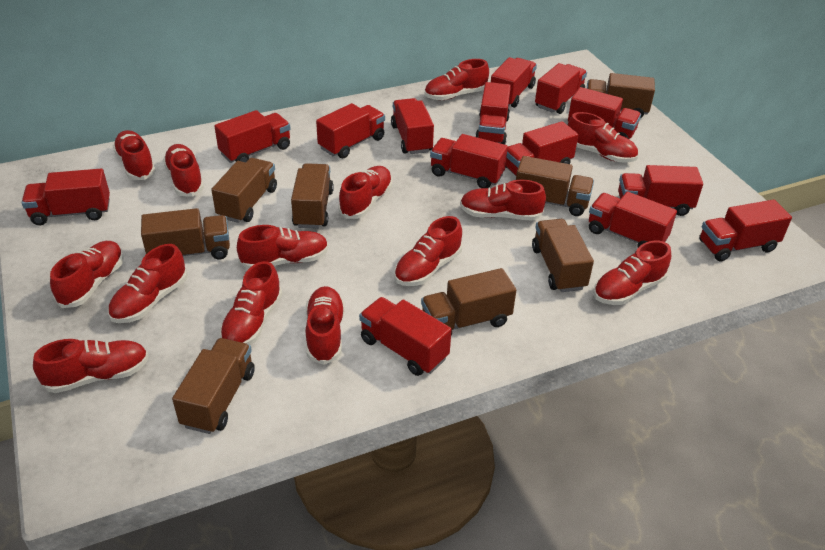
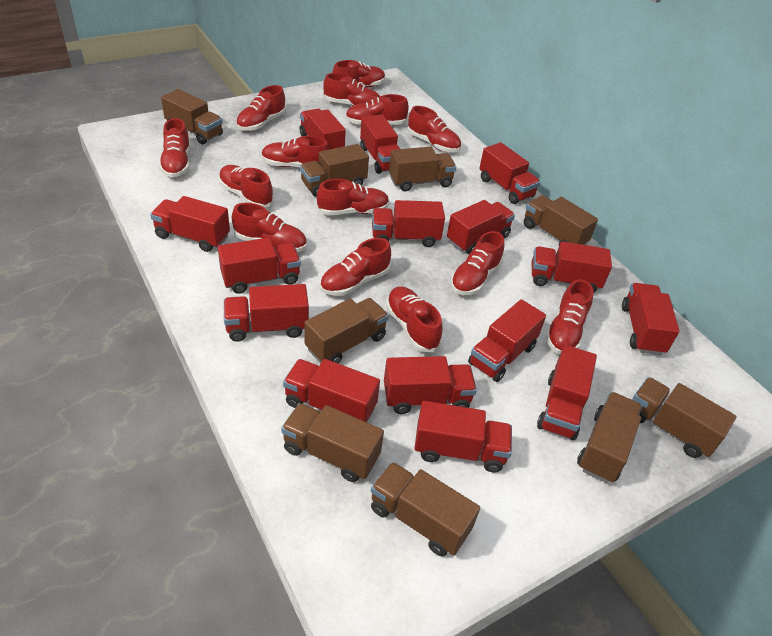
brown truck: [141,208,230,260] [172,338,255,434] [211,158,277,223] [291,163,334,229] [421,268,516,336] [516,156,594,216] [532,219,594,292] [587,73,655,118] = 8 -> [161,89,223,144] [281,403,384,482] [300,144,369,197] [305,298,389,363] [371,462,480,556] [389,147,456,191] [524,195,598,245] [577,392,642,483] [632,377,737,458] = 9
red truck: [22,169,110,225] [214,110,291,163] [316,103,385,158] [359,297,452,376] [391,98,434,154] [430,134,508,188] [475,82,511,145] [491,57,537,108] [505,121,578,176] [535,63,587,114] [568,87,641,139] [589,192,677,248] [618,165,703,216] [699,199,792,261] = 14 -> [150,196,230,252] [218,238,301,294] [224,284,309,342] [283,359,380,422] [299,109,346,149] [360,115,400,174] [372,200,445,247] [384,356,477,414] [414,401,512,473] [447,200,515,254] [468,299,546,382] [479,142,540,204] [532,241,612,293] [537,345,597,440] [622,283,680,355] = 15

